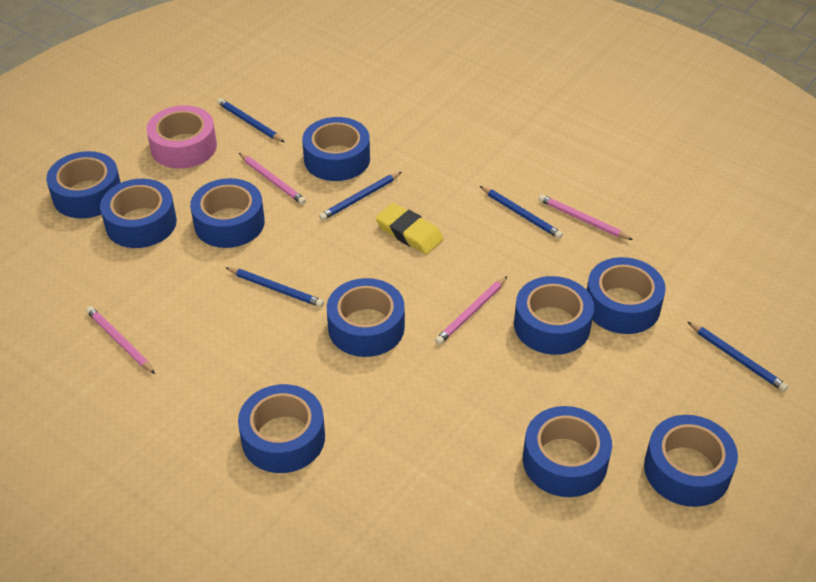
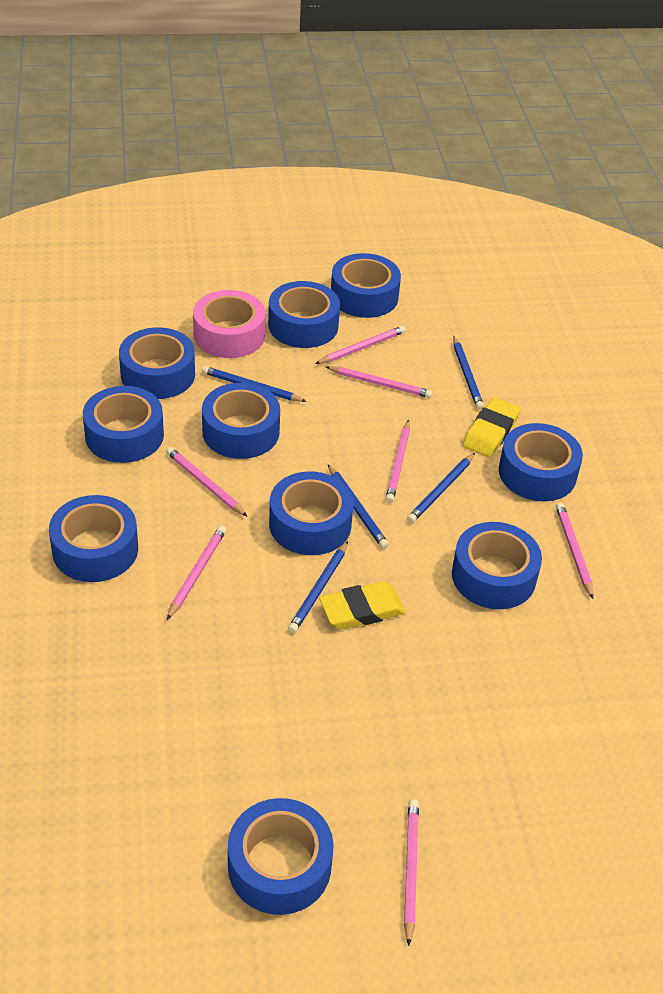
pink pencil: [86,306,155,374] [239,153,306,205] [435,276,508,345] [538,194,633,240] = 4 -> [166,447,247,516] [167,526,226,620] [315,326,406,364] [326,366,433,398] [386,420,410,503] [404,799,419,946] [556,502,593,599] = 7
yellow eraser: [375,203,444,254] = 1 -> [319,582,406,629] [463,397,521,457] = 2

